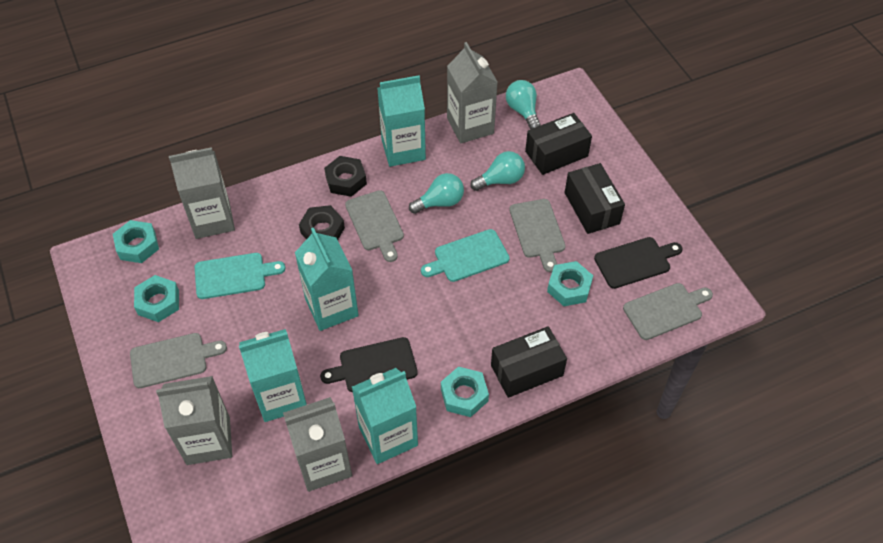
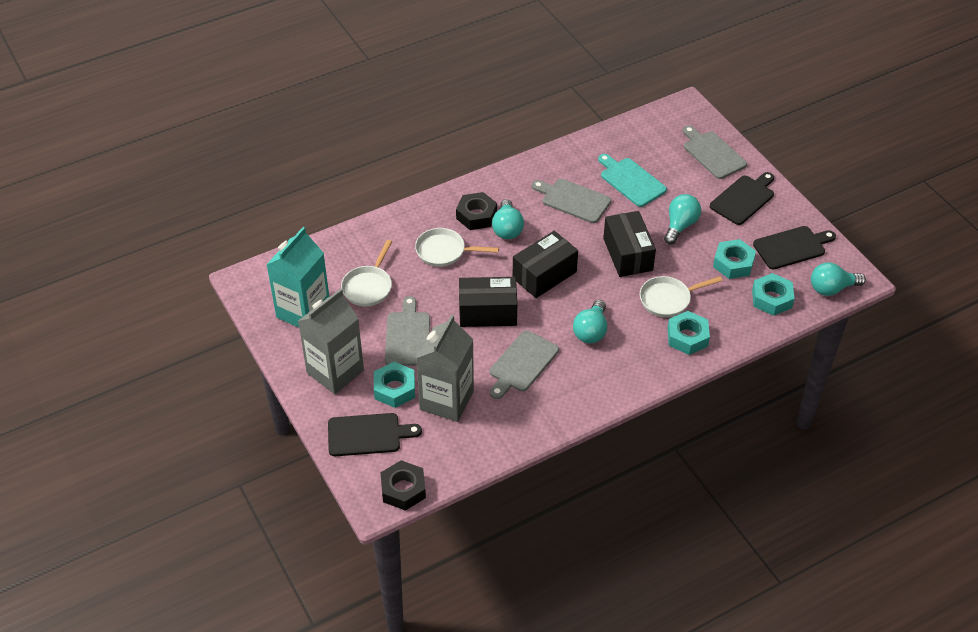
black cutting board: [320,337,418,392] [594,237,683,289] = 2 -> [328,413,422,456] [710,172,774,225] [753,226,836,270] = 3
grey carton: [156,376,232,465] [169,147,235,239] [283,397,352,492] [447,42,498,143] = 4 -> [298,288,364,394] [416,315,474,422] = 2
turquoise carton: [239,329,307,422] [295,228,359,331] [352,368,418,464] [377,75,426,167] = 4 -> [267,227,329,328] = 1
turquoise cutting board: [195,253,285,299] [421,229,510,282] = 2 -> [598,154,667,207] = 1
turquoise light bulb: [409,173,464,214] [470,151,525,191] [506,80,541,130] = 3 -> [492,199,524,239] [573,300,607,343] [664,194,701,245] [811,263,866,296] = 4
white pan: none = 0 -> [341,240,392,307] [415,228,499,267] [640,276,722,317] = 3

